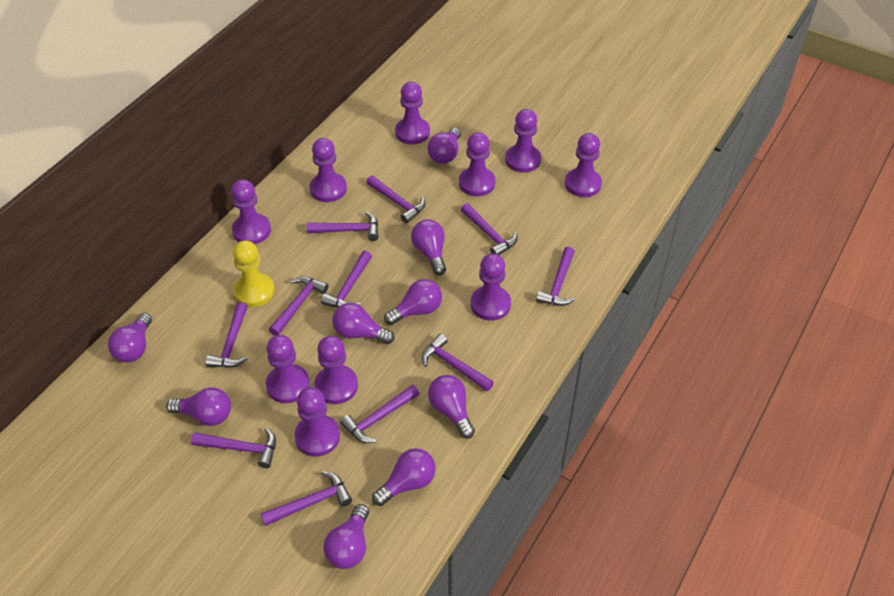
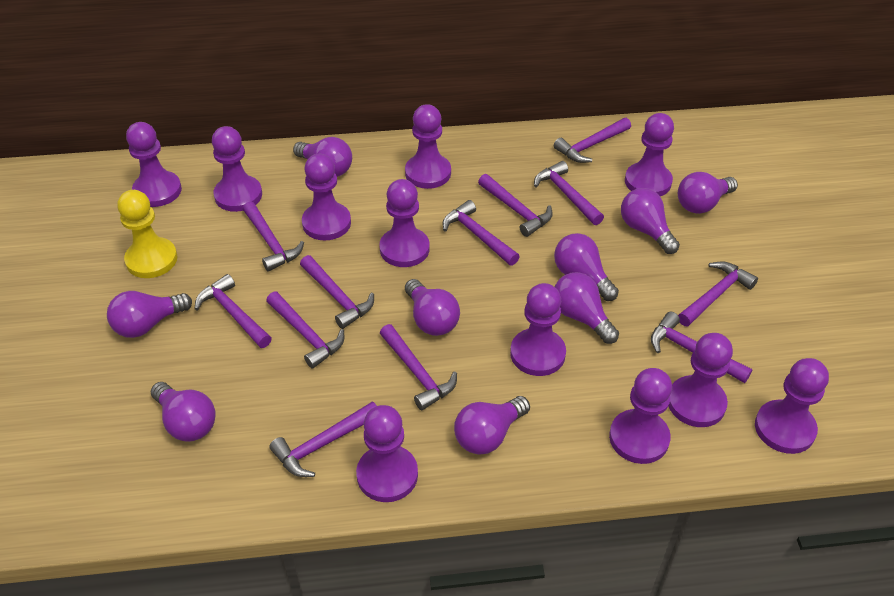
purple hammer: [191,428,276,468] [205,302,248,368] [261,471,352,526] [269,276,329,336] [307,211,378,241] [321,251,372,308] [340,384,420,443] [366,176,425,223] [422,333,494,391] [461,203,518,255] [536,247,575,306] = 11 -> [195,274,272,348] [243,202,304,272] [266,292,344,369] [269,402,377,477] [300,255,374,329] [380,324,457,410] [443,200,520,266] [478,174,553,237] [534,161,604,225] [554,118,631,163] [651,312,753,383] [678,261,758,326] = 12
purple pawn: [231,180,271,244] [266,335,310,403] [294,387,340,456] [310,138,347,202] [314,336,358,404] [395,82,430,145] [459,132,495,196] [471,254,511,321] [505,109,541,173] [565,133,602,197] = 10 -> [126,122,182,207] [212,126,262,212] [302,154,351,240] [356,405,418,502] [379,179,430,267] [405,104,451,189] [510,283,566,376] [609,368,672,464] [625,113,674,196] [669,333,733,427] [755,358,829,454] = 11

